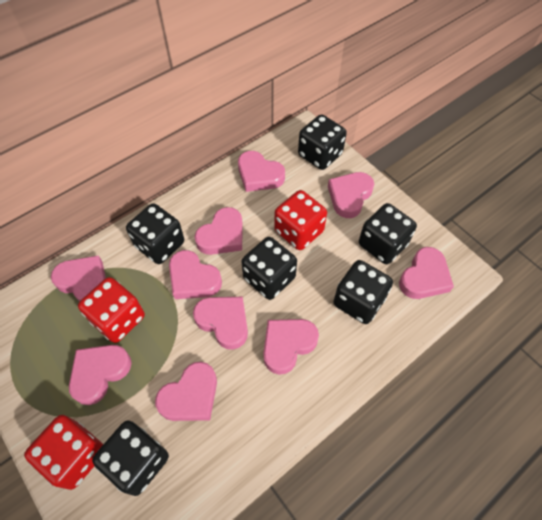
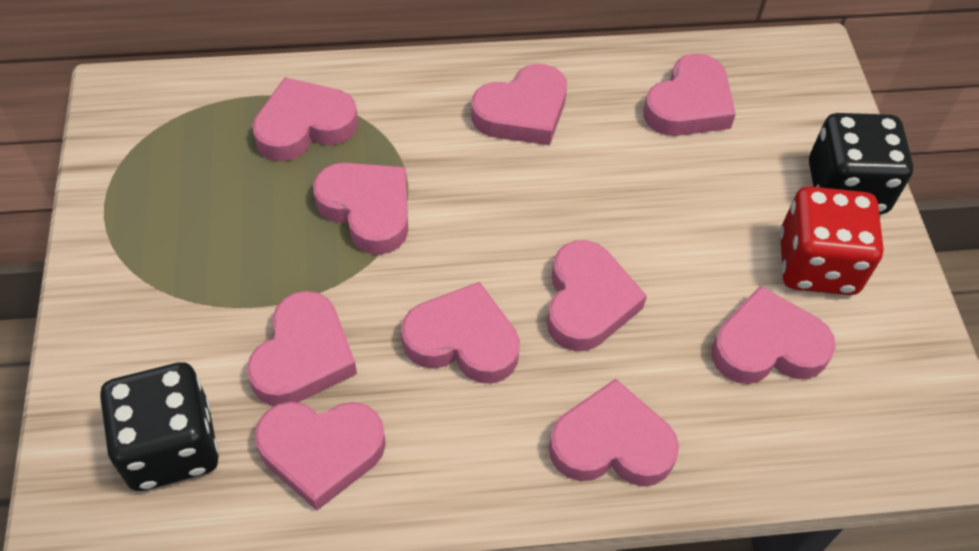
black dice: [92,420,169,496] [126,203,184,264] [241,237,297,300] [298,114,347,170] [333,260,393,324] [359,203,417,264] = 6 -> [100,362,219,491] [809,113,913,214] = 2
red dice: [24,415,103,490] [78,277,145,343] [274,190,327,250] = 3 -> [780,186,884,295] = 1

